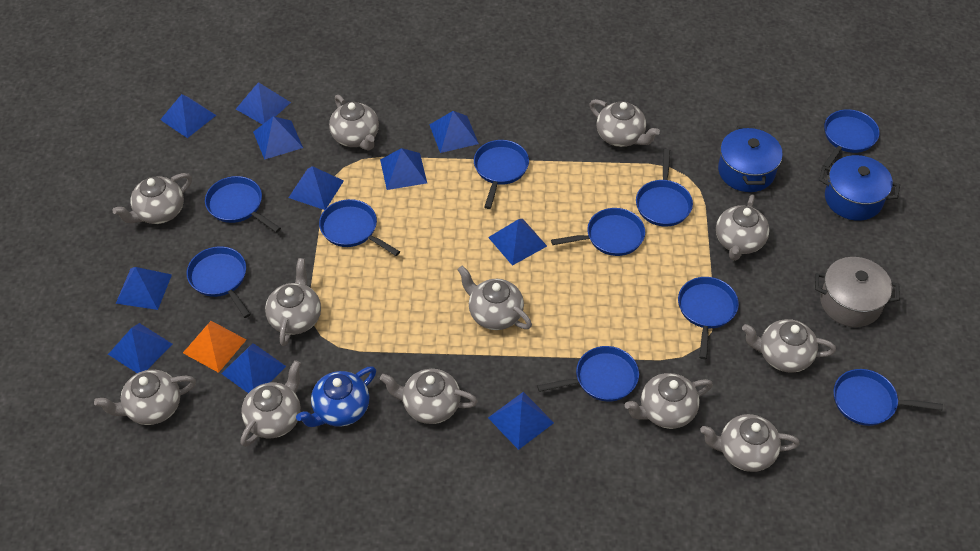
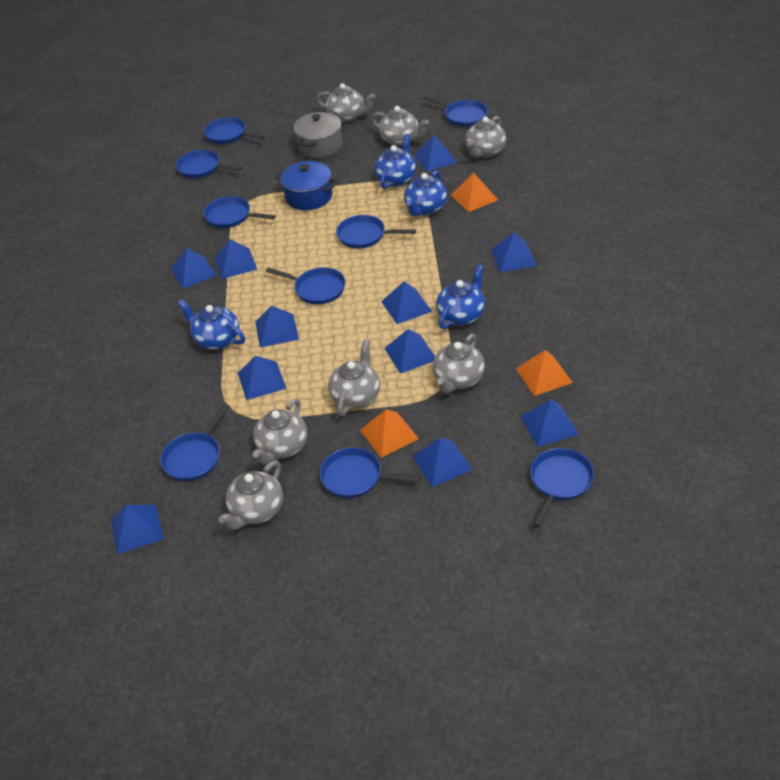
blue pan: [187,246,251,318] [205,176,281,232] [319,199,400,256] [474,140,529,209] [537,346,639,402] [551,208,645,256] [636,149,693,227] [678,277,739,359] [823,109,880,167] [834,369,943,426] = 10 -> [160,404,229,481] [176,150,242,178] [203,196,276,228] [204,117,265,144] [266,267,345,304] [319,447,421,498] [336,215,416,249] [423,95,488,127] [530,448,594,527] = 9
blue pot: [718,126,783,192] [819,155,900,221] = 2 -> [275,161,338,210] = 1
blue teapot: [296,366,376,427] = 1 -> [178,299,245,350] [375,134,416,189] [404,170,447,217] [436,264,485,329] = 4
grey teapot: [94,370,196,425] [112,173,192,224] [241,360,301,447] [265,258,321,346] [329,95,379,150] [380,369,478,424] [457,266,532,330] [589,99,660,147] [625,373,713,429] [700,414,800,472] [716,194,770,261] [742,319,836,373] = 12 -> [218,460,283,530] [252,399,308,465] [316,83,375,122] [328,340,380,416] [372,106,429,146] [433,333,485,394] [465,116,506,158] = 7
orange pyramid: [183,321,246,373] = 1 -> [360,409,419,458] [451,173,498,212] [516,350,573,396] = 3

